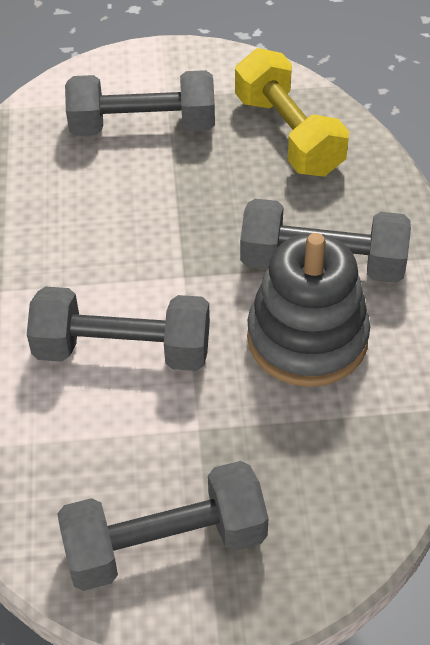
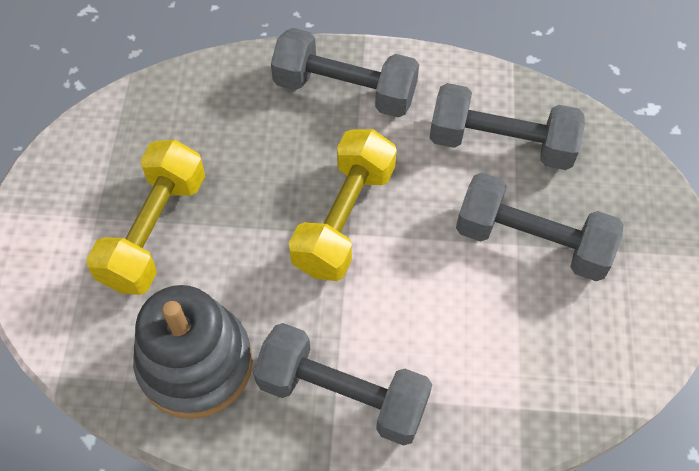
yellow dumbbell: [235,48,349,177] = 1 -> [86,140,205,295] [289,129,397,281] = 2

